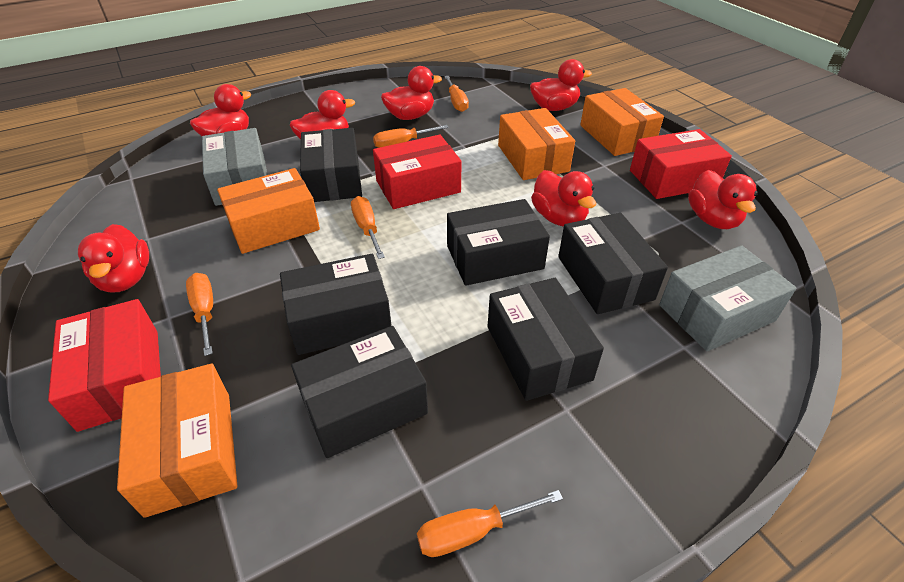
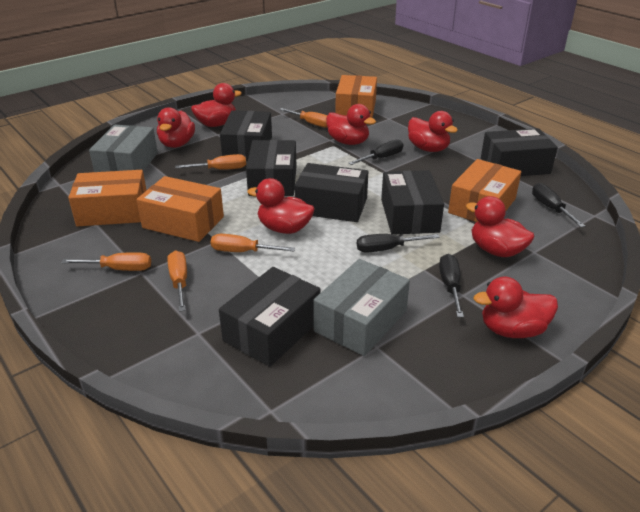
black screwdriver: none = 0 -> [349,139,403,165] [357,234,439,253] [439,254,464,317] [532,183,585,227] = 4
red box: [48,299,161,432] [373,135,462,209] [630,129,732,199] = 3 -> none = 0

